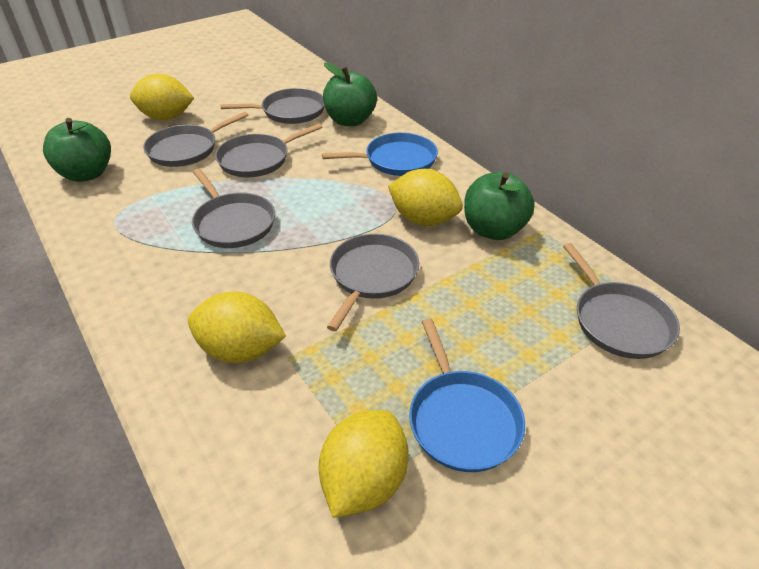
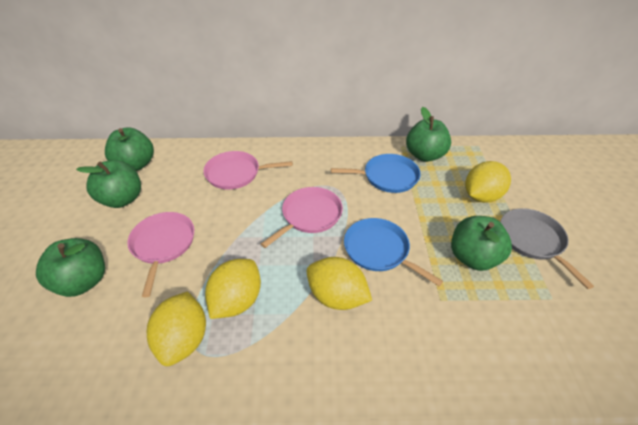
green apple: [43,118,111,182] [323,63,377,126] [464,172,535,240] = 3 -> [36,238,105,297] [76,160,141,208] [105,127,154,171] [406,107,451,162] [451,216,512,271] = 5
grey pan: [143,111,248,167] [192,169,275,248] [215,123,323,177] [220,88,325,124] [327,234,419,331] [563,243,680,359] = 6 -> [500,208,594,289] = 1
pink pan: none = 0 -> [127,212,194,297] [203,151,293,190] [261,187,343,248] = 3

